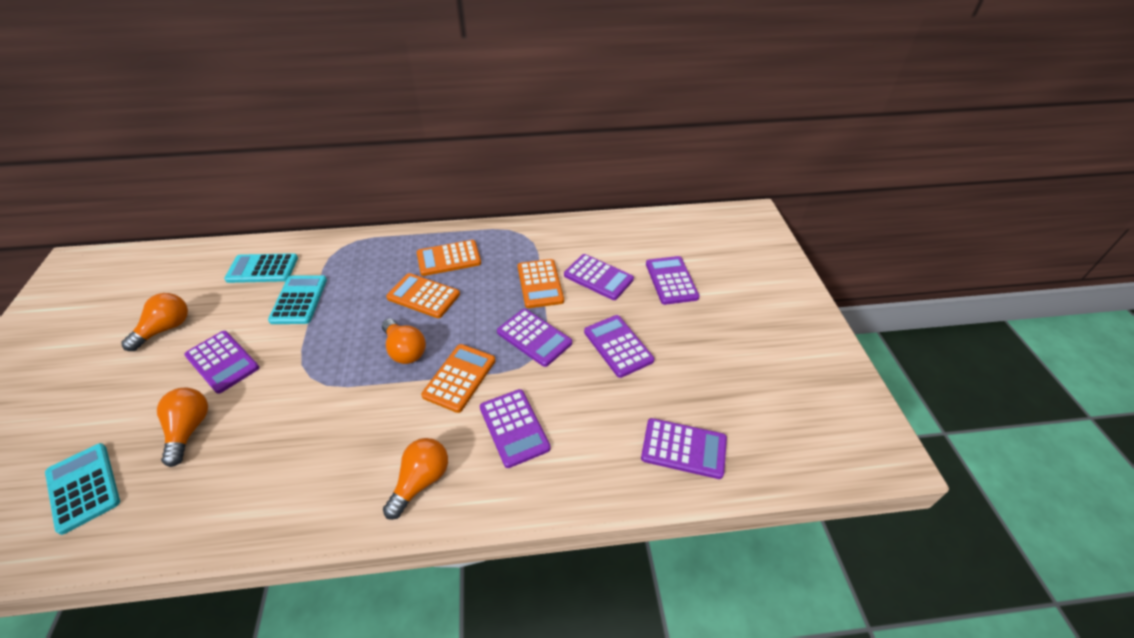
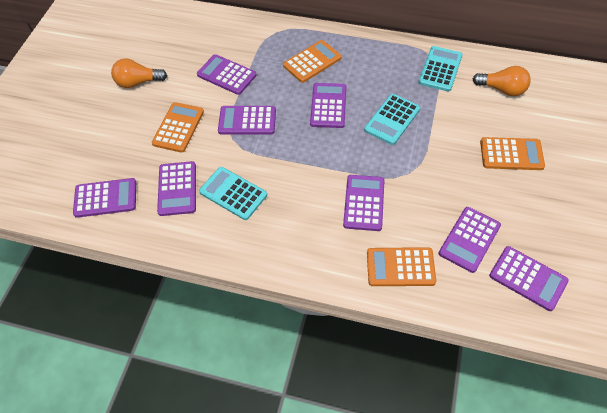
orange light bulb: [121,293,188,351] [157,388,208,467] [382,319,426,364] [383,438,448,520] = 4 -> [111,59,167,88] [473,66,531,96] = 2
purple calculator: [184,331,259,394] [480,389,551,468] [497,309,572,367] [564,254,634,300] [584,315,654,378] [641,418,727,479] [646,256,699,305] = 7 -> [73,178,136,218] [157,161,196,216] [197,54,256,95] [218,106,276,135] [310,83,347,128] [343,175,385,231] [439,207,501,273] [489,246,569,311] = 8

